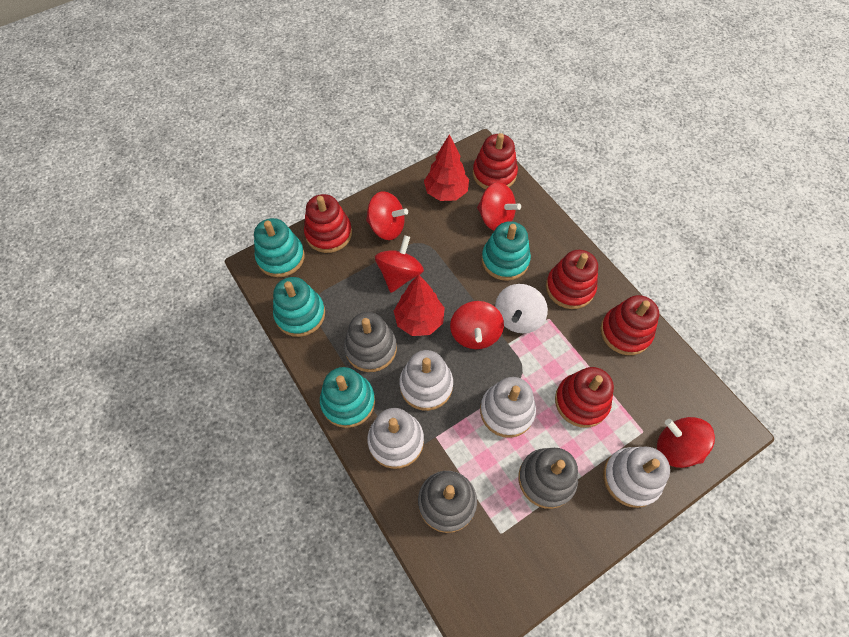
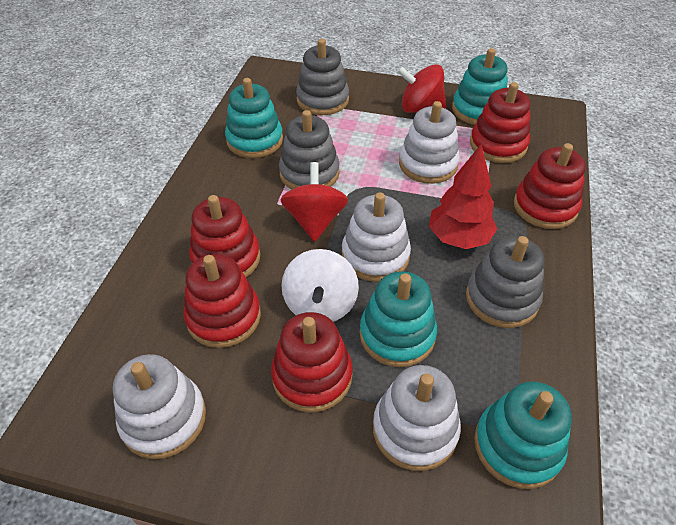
red spinning top: [366,191,408,240] [375,235,424,293] [450,301,504,349] [477,182,521,231] [657,417,715,468] = 5 -> [281,162,348,242] [397,64,446,113] = 2
red tree: [394,275,445,336] [424,134,469,201] = 2 -> [429,144,497,249] = 1

